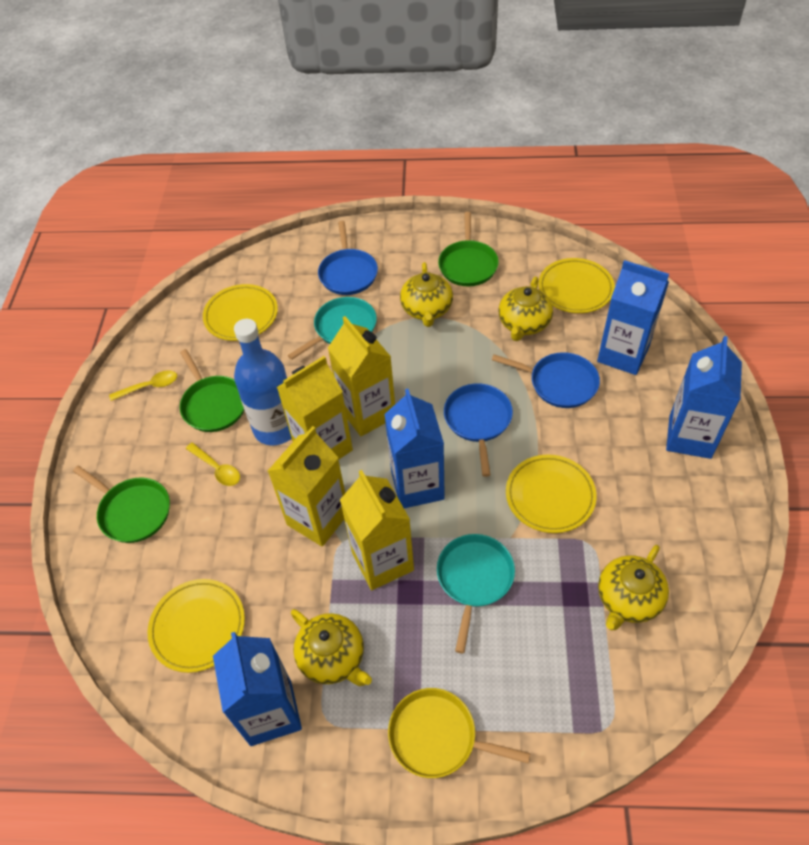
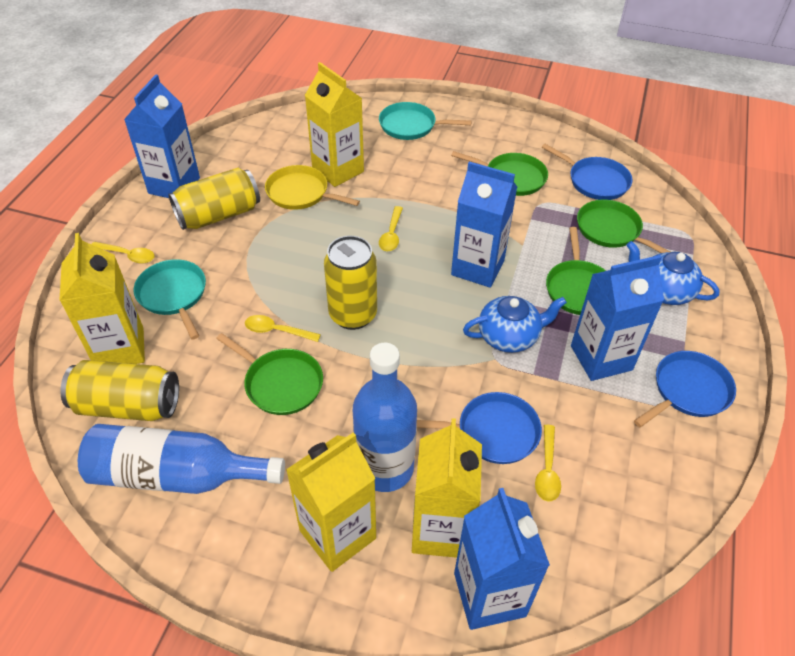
blue bottle: [234,319,292,445] = 1 -> [78,424,285,494] [353,343,417,492] = 2
blue teapot: none = 0 -> [463,296,567,353] [626,241,720,305] = 2
green pan: [73,466,170,543] [180,349,244,432] [438,212,499,286] = 3 -> [216,333,323,415] [451,151,548,196] [546,227,606,315] [577,200,671,253] = 4
yellow can: none = 0 -> [60,360,179,421] [168,168,260,230] [324,236,377,330] = 3
yellow plate: [147,579,245,673] [203,284,278,341] [506,455,597,533] [538,258,615,313] = 4 -> none = 0
yellow spoon: [109,370,177,401] [186,443,240,486] = 2 -> [91,242,155,264] [245,315,321,342] [379,206,403,251] [535,425,561,501] = 4
yellow teapot: [291,609,372,686] [400,262,453,327] [498,277,553,341] [598,545,669,630] = 4 -> none = 0

